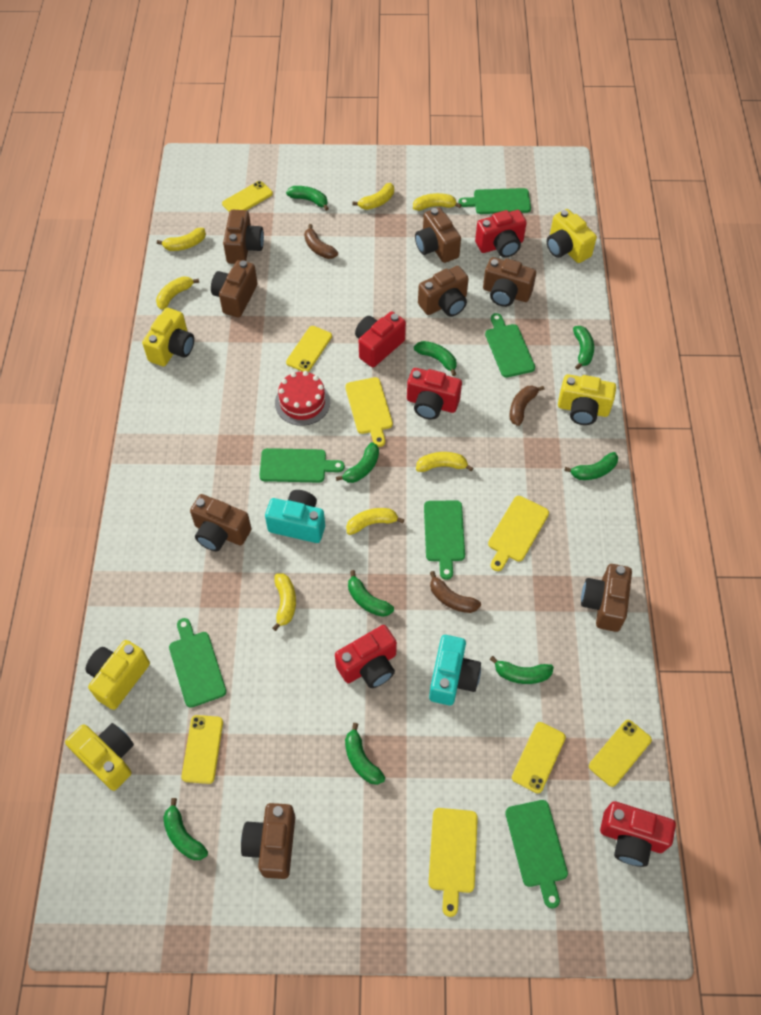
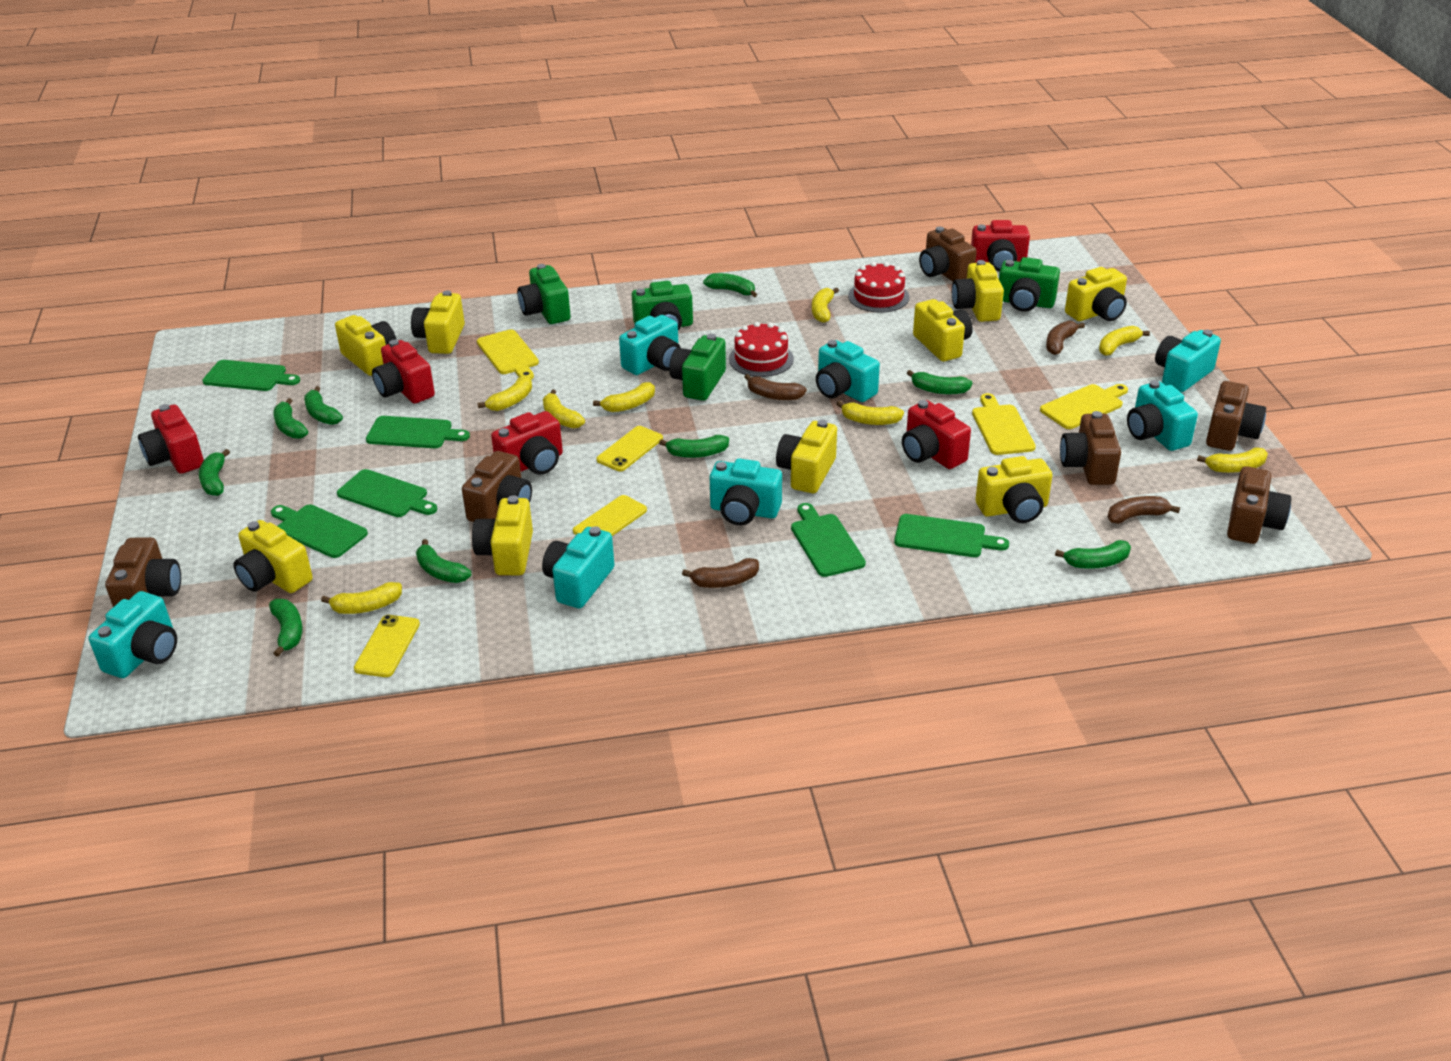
brown banana: [304,224,338,259] [430,571,481,613] [510,386,545,426] = 3 -> [682,558,759,588] [745,374,807,400] [1046,321,1085,355] [1107,496,1180,524] = 4
brown camera: [190,494,252,551] [211,260,257,317] [223,210,264,264] [241,803,295,879] [415,208,461,263] [418,266,469,317] [483,257,536,307] [581,564,632,632] = 8 -> [105,537,181,607] [462,451,532,522] [919,227,977,281] [1060,411,1121,485] [1206,381,1266,451] [1227,466,1291,544] = 6
green camera: none = 0 -> [517,264,571,324] [632,281,693,331] [669,334,726,401] [999,257,1060,312] = 4
red cake: [275,371,330,426] = 1 -> [729,322,794,377] [848,262,909,313] = 2
turquoise camera: [265,490,325,543] [429,635,481,705] = 2 -> [89,591,177,678] [542,526,615,608] [619,315,681,375] [710,458,782,525] [816,340,880,402] [1127,380,1198,451] [1155,330,1221,392] = 7
yellow banana: [156,276,199,310] [157,228,206,251] [272,574,296,631] [346,508,404,535] [352,183,394,210] [413,193,462,211] [416,452,473,472] = 7 -> [321,582,402,614] [478,376,532,411] [543,390,585,429] [593,382,655,412] [812,287,839,323] [837,401,904,425] [1099,326,1150,356] [1197,447,1268,473] = 8
yellow camera: [65,723,134,791] [86,640,150,710] [142,308,194,366] [547,209,597,263] [558,374,616,425] = 5 -> [233,520,313,593] [335,315,396,376] [411,290,465,354] [472,495,533,575] [776,420,837,493] [913,299,973,362] [952,260,1004,322] [975,456,1053,523] [1065,267,1127,321] = 9
yellow phone: [182,715,223,784] [222,181,273,212] [286,326,332,372] [512,722,566,793] [589,720,652,787] = 5 -> [354,615,420,677] [573,495,647,536] [596,426,663,471] = 3

